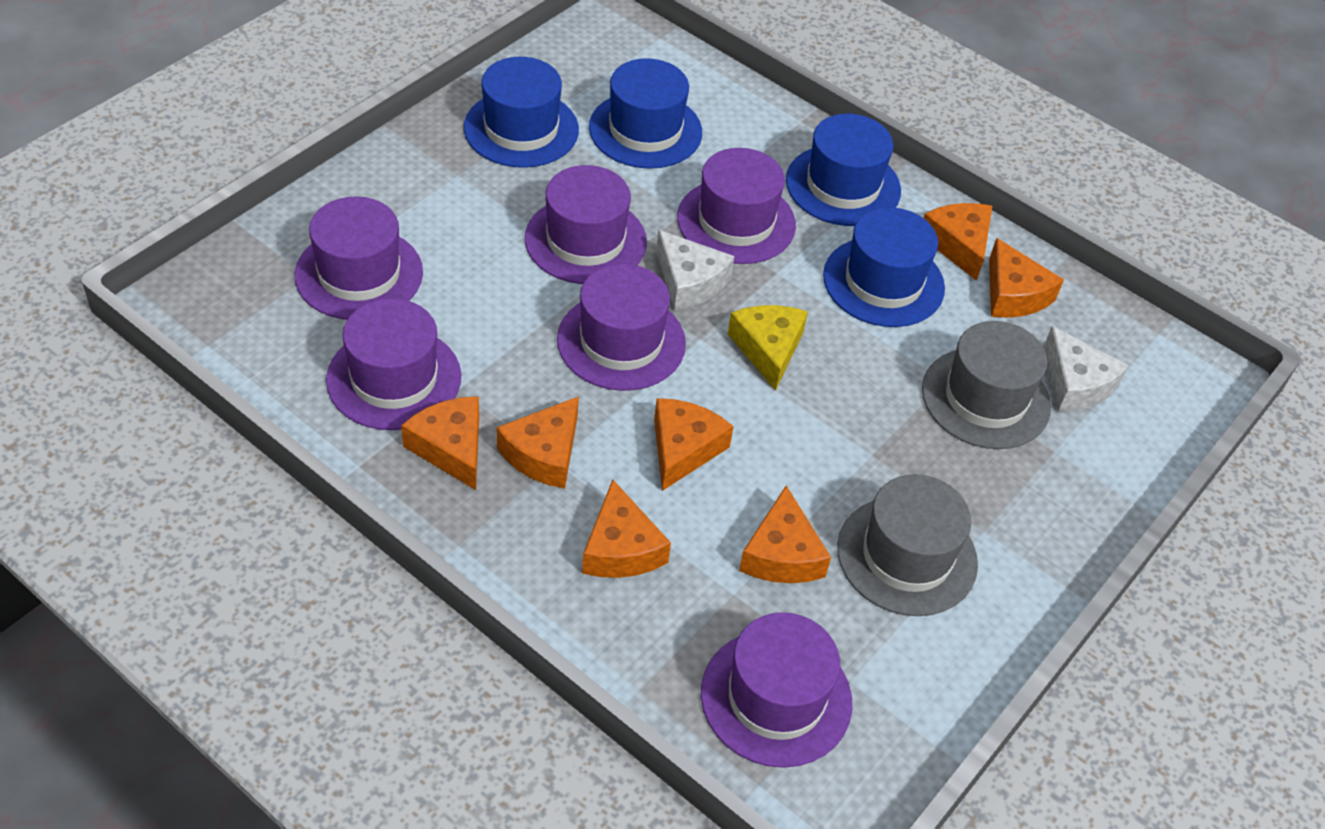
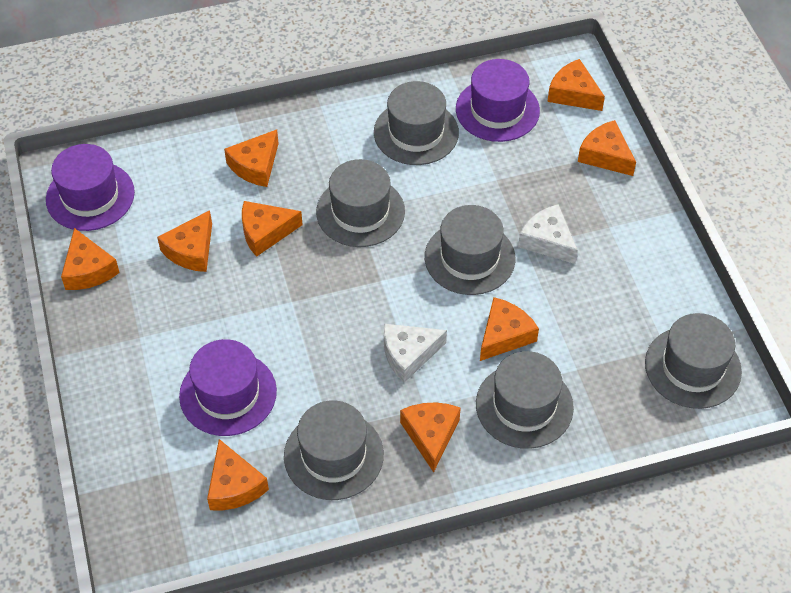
blue hat: [464,57,579,168] [589,58,702,169] [786,113,901,226] [823,207,945,327] = 4 -> none = 0
grey hat: [837,474,978,616] [922,321,1051,449] = 2 -> [284,400,384,500] [316,159,405,247] [374,81,459,165] [425,205,515,295] [476,351,574,449] [645,313,742,409] = 6
orange cheese: [401,396,479,490] [497,396,579,489] [582,479,671,578] [654,398,734,491] [739,486,831,583] [924,203,992,281] [989,238,1064,318] = 7 -> [61,228,120,290] [157,210,212,272] [207,439,269,510] [224,130,279,187] [242,201,303,257] [400,403,461,472] [480,297,539,361] [547,59,605,111] [578,120,636,176] = 9
purple hat: [295,196,423,320] [326,298,461,430] [525,165,647,284] [557,264,686,391] [677,148,796,264] [701,612,852,768] = 6 -> [46,144,135,231] [179,339,277,436] [456,59,540,142] = 3
yellow cheese: [728,305,808,391] = 1 -> none = 0

